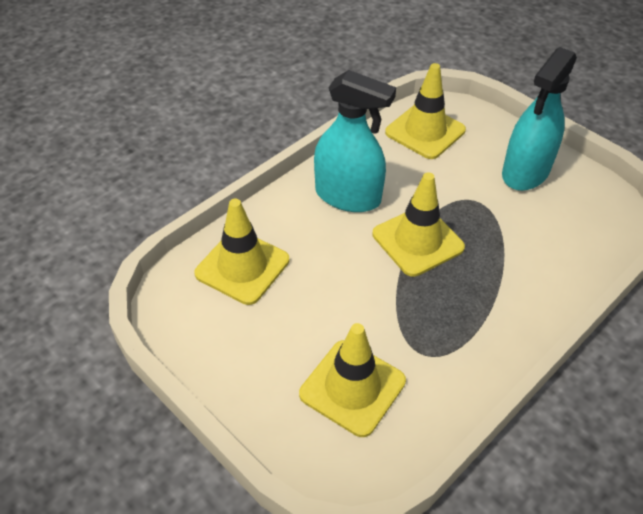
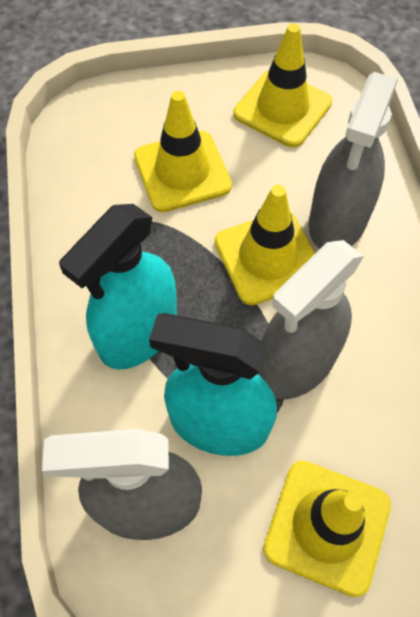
grey spray bottle: none = 0 -> [42,429,202,540] [258,240,364,399] [309,72,398,249] = 3

